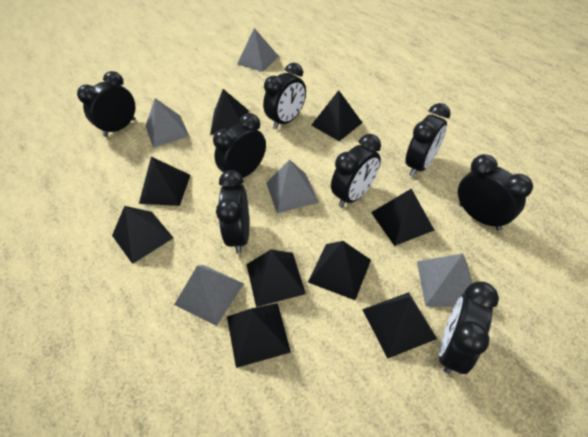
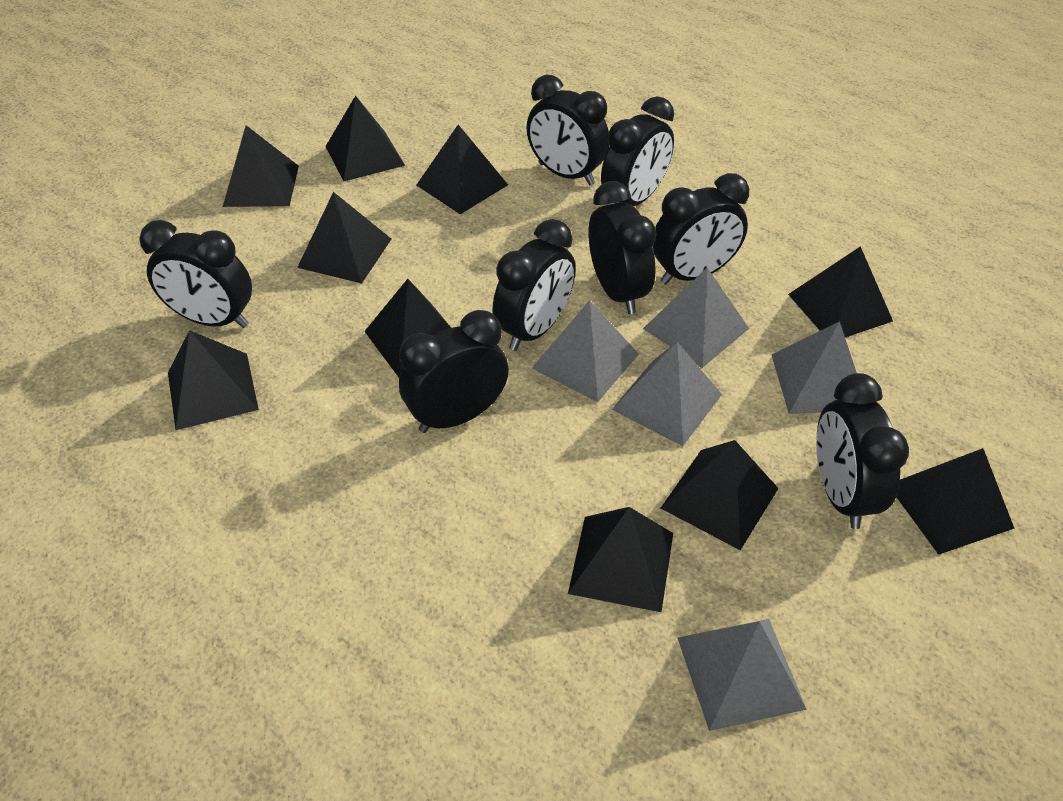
black pyramid: [112,206,173,264] [139,157,190,206] [210,89,249,135] [227,303,291,368] [246,249,306,307] [308,241,371,300] [311,90,363,141] [362,292,437,359] [371,189,434,246] = 9 -> [168,330,259,430] [223,126,299,207] [297,192,391,283] [325,95,405,181] [364,279,451,377] [416,125,508,214] [568,507,673,612] [661,440,779,550] [788,246,893,338] [896,448,1015,555] = 10

